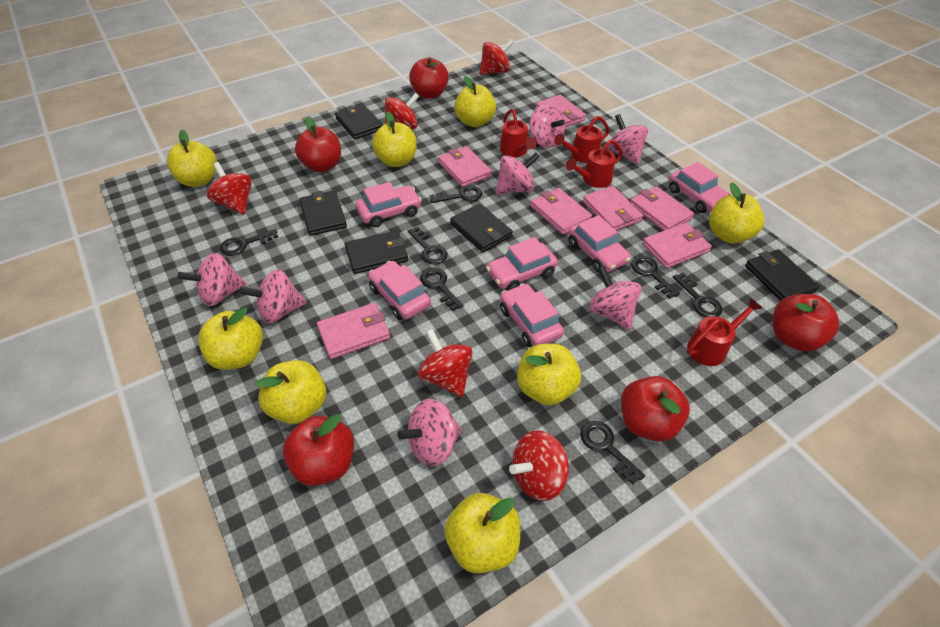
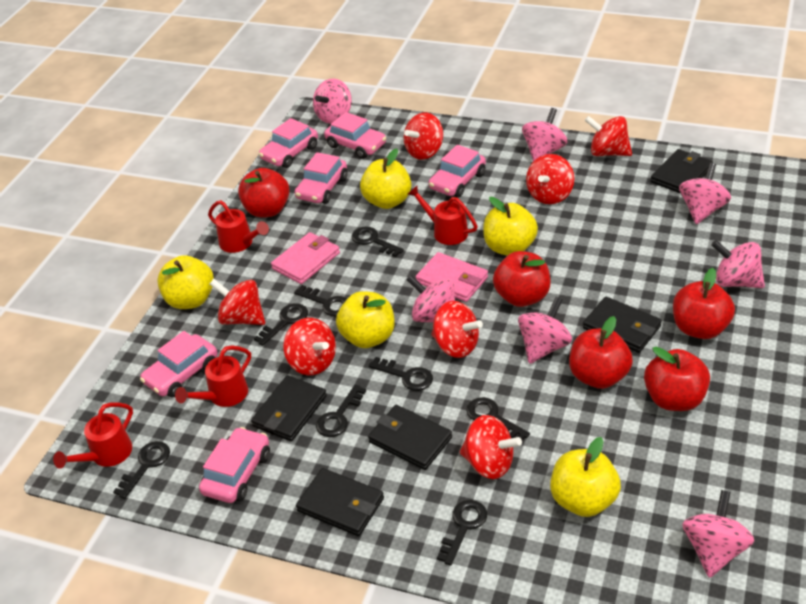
black key: [220,229,278,256] [408,226,448,265] [420,268,463,311] [430,185,482,203] [580,421,645,485] [631,256,680,299] [673,273,722,317] = 7 -> [113,441,170,499] [254,303,308,346] [294,285,347,317] [316,384,366,437] [351,226,404,257] [369,357,433,391] [437,500,487,566] [466,397,530,440] = 8
pink wallet: [317,303,390,359] [438,146,492,187] [530,188,592,235] [535,95,586,127] [583,186,643,230] [630,186,694,231] [642,223,712,268] = 7 -> [271,232,340,284] [416,252,488,302] = 2
red spinning top: [207,162,252,215] [385,93,419,129] [418,329,472,397] [479,39,514,75] [509,431,569,501] = 5 -> [210,279,265,325] [283,318,336,375] [404,113,443,160] [431,301,483,358] [460,415,522,479] [526,154,574,204] [585,116,632,156] = 7
yellow apple: [167,130,217,187] [198,307,263,370] [255,360,326,424] [372,112,417,167] [444,493,521,573] [454,76,496,127] [517,344,581,405] [709,182,764,244] = 8 -> [157,255,214,309] [336,291,395,348] [360,148,411,209] [483,197,538,256] [550,437,621,517] = 5

